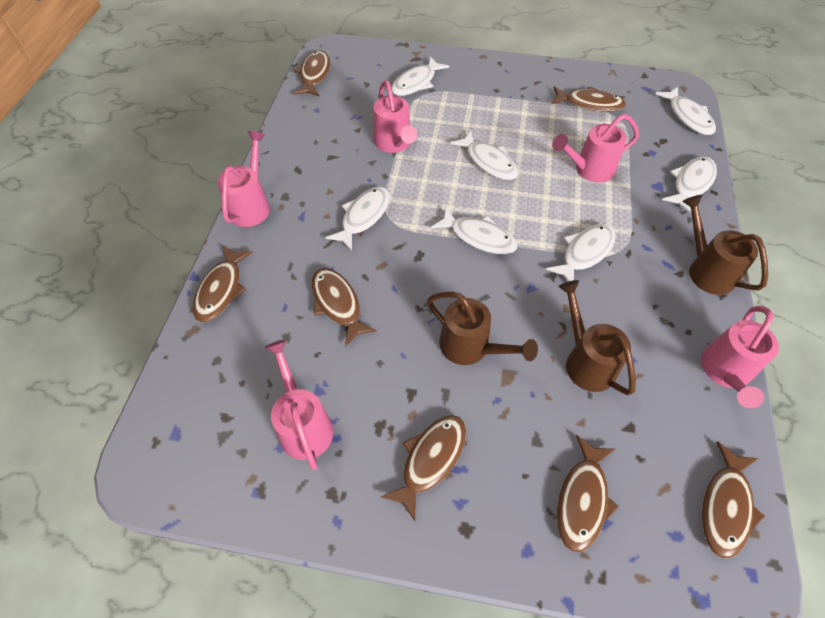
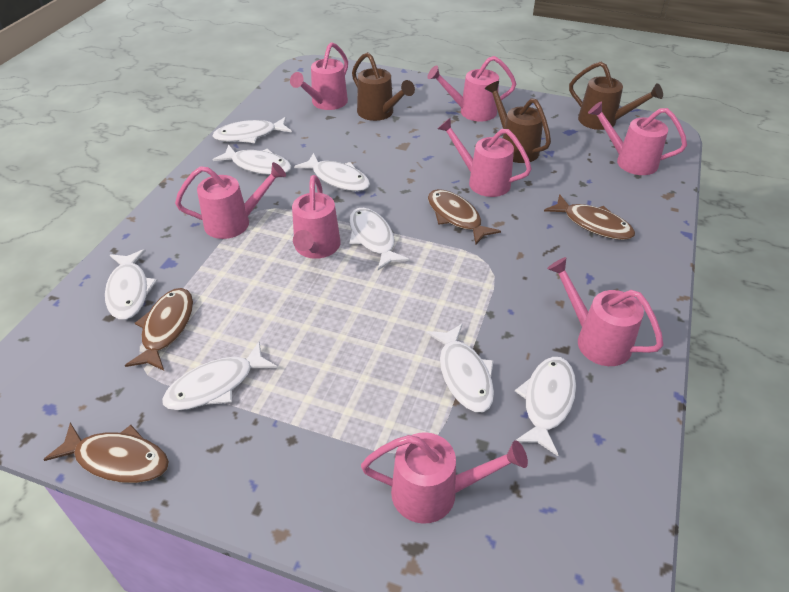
brown fish: [193,246,253,322] [294,50,330,97] [312,268,377,347] [381,415,466,521] [551,86,626,112] [557,435,619,552] [702,441,765,559] = 7 -> [43,422,169,483] [125,288,193,371] [428,189,501,245] [544,194,635,240] = 4
pink watering can: [218,131,270,227] [265,340,333,470] [374,80,417,153] [552,114,639,183] [701,306,779,408] = 5 -> [175,162,286,239] [290,42,348,110] [292,175,340,259] [361,432,528,524] [428,56,516,121] [438,118,532,197] [547,257,663,366] [588,102,687,175] = 8
white fish: [325,187,390,251] [391,56,449,96] [431,207,518,254] [450,131,518,180] [546,224,616,282] [655,87,716,135] [662,157,717,214] = 7 -> [105,249,157,320] [162,342,278,410] [212,144,292,175] [213,117,292,143] [294,153,370,191] [349,208,410,270] [426,323,494,412] [515,357,576,456] = 8

